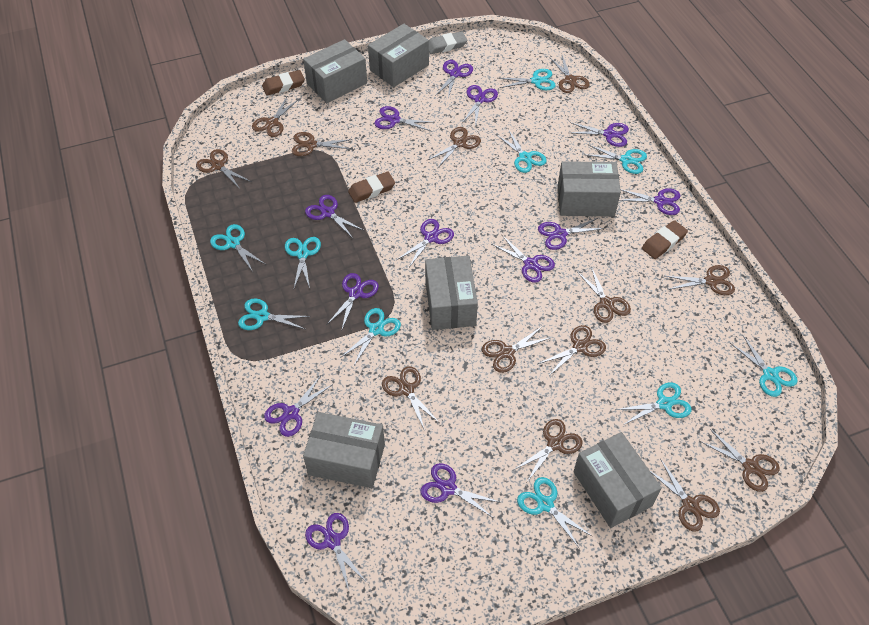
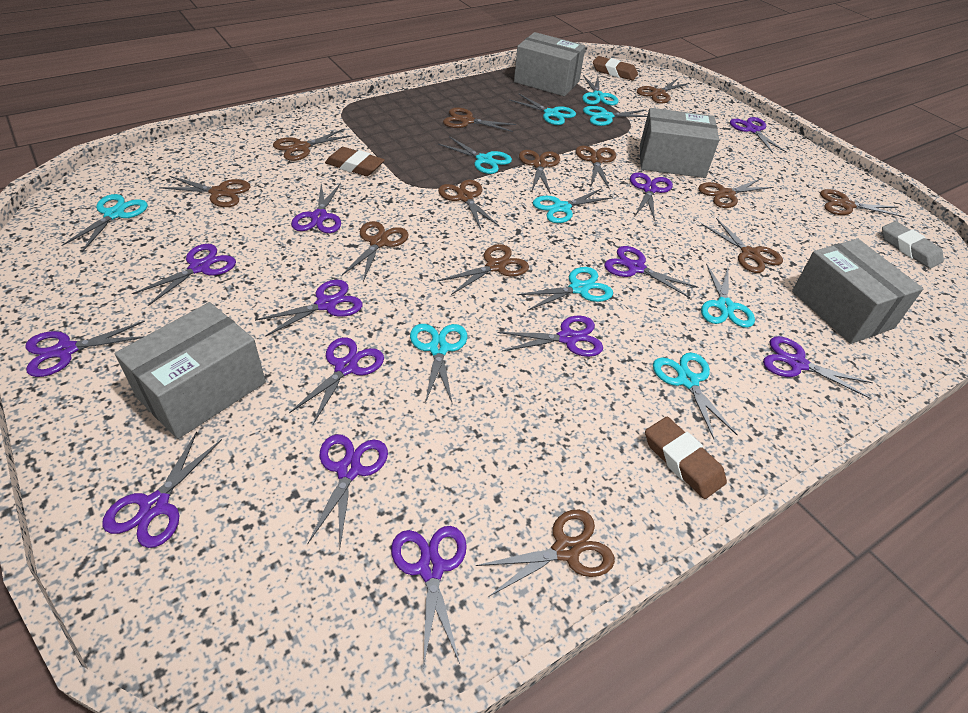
grey box: [303,39,367,103] [303,412,385,488] [368,24,429,87] [425,255,478,330] [558,161,621,216] [573,432,662,528] = 6 -> [114,302,266,439] [514,32,586,96] [640,108,719,178] [792,239,923,344] = 4

